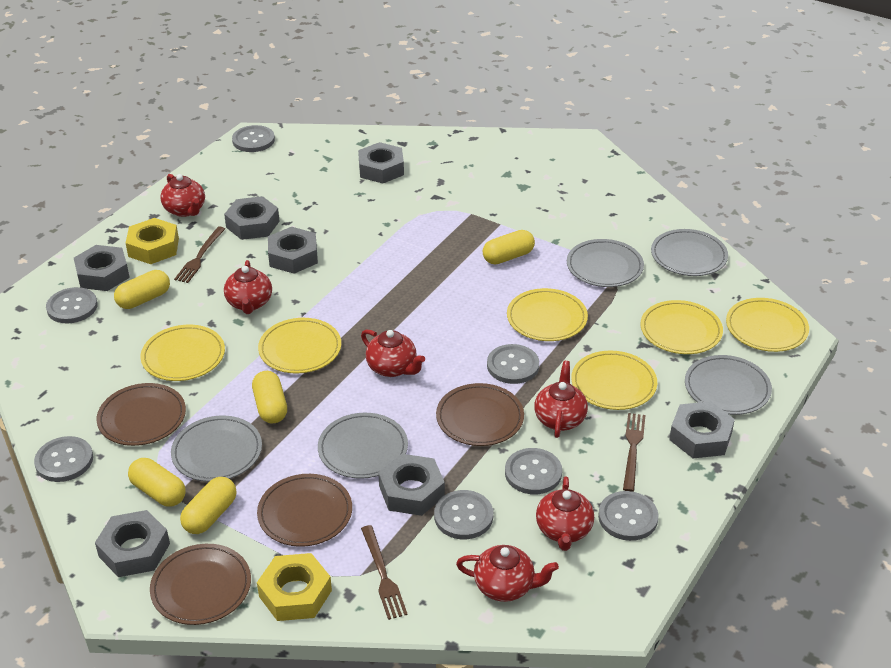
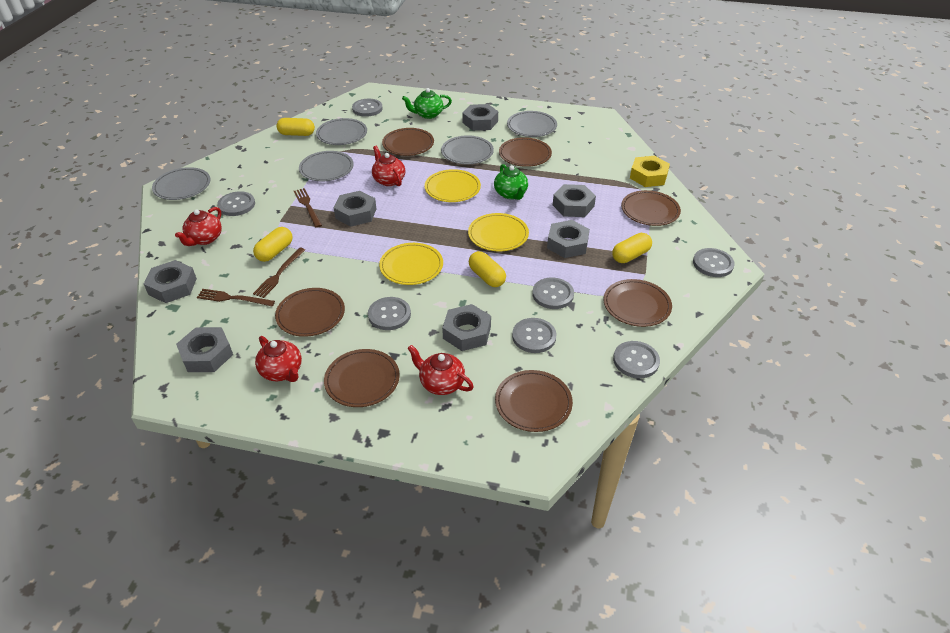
brown plate: [97,383,186,446] [150,544,251,625] [257,474,352,547] [436,383,524,446] = 4 -> [275,288,345,337] [324,349,400,407] [382,128,434,156] [495,370,573,432] [499,137,552,167] [603,279,672,327] [621,190,681,226] = 7
green teapot: none = 0 -> [402,88,452,119] [494,164,528,200] = 2
red teapot: [160,174,205,217] [224,260,272,314] [361,329,425,377] [456,545,559,602] [534,361,588,438] [536,476,594,551] = 6 -> [175,207,222,246] [255,336,302,382] [372,146,405,186] [407,345,474,395] = 4
yellow capsule: [114,270,170,309] [128,458,186,507] [180,477,237,534] [252,371,287,423] [483,230,535,265] = 5 -> [253,227,293,262] [277,118,315,136] [469,251,506,287] [612,233,652,263] = 4
yellow nut: [126,218,179,264] [257,553,332,621] = 2 -> [630,156,670,187] = 1
yellow plate: [140,325,225,381] [258,318,341,374] [507,288,588,341] [571,351,657,410] [641,300,723,354] [726,298,809,352] = 6 -> [379,243,443,285] [425,169,481,202] [468,213,529,251] = 3

